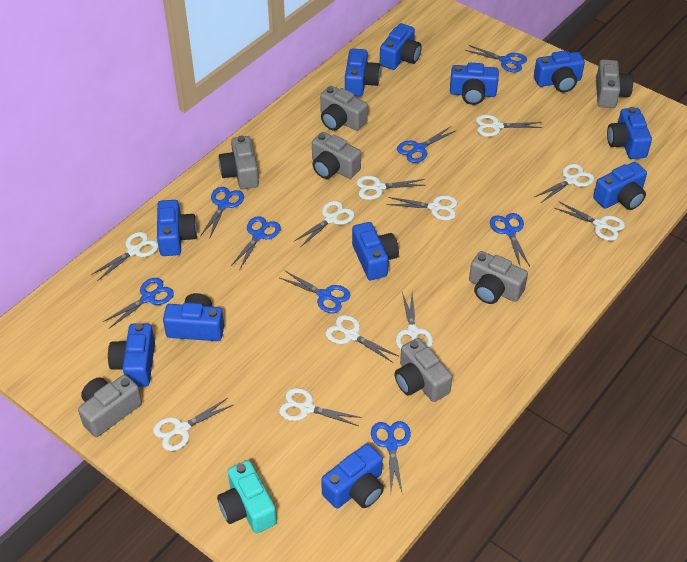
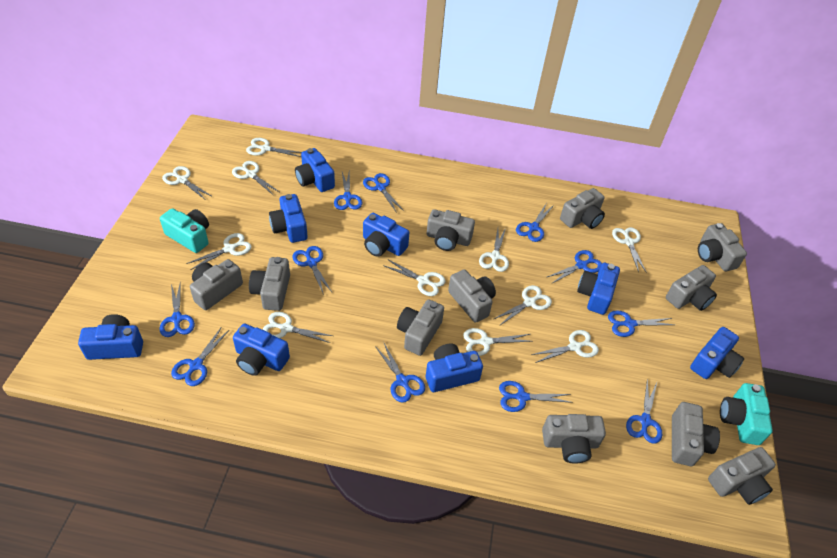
blue camera: [108,323,155,387] [157,200,197,256] [163,293,224,341] [321,444,384,509] [345,49,380,97] [352,222,399,280] [380,23,422,70] [450,63,499,105] [534,51,585,93] [593,162,647,210] [607,107,652,159] = 11 -> [78,314,143,360] [233,324,290,376] [269,194,308,243] [295,148,335,192] [363,213,409,257] [426,343,483,392] [577,263,620,315] [690,327,744,379] = 8
blue scissors: [103,278,174,329] [201,187,244,239] [231,216,281,269] [280,271,350,313] [371,421,411,495] [397,126,457,163] [465,45,527,72] [490,213,530,266] = 8 -> [159,281,195,337] [171,328,229,386] [292,246,332,295] [334,172,362,210] [363,173,404,213] [375,343,425,403] [499,381,573,412] [516,204,554,242] [547,250,602,284] [608,310,674,337] [626,379,662,444] = 11
grey camera: [78,375,142,437] [219,135,259,189] [312,132,361,179] [320,86,368,131] [394,338,452,402] [469,251,528,304] [596,59,633,108] = 7 -> [190,259,243,310] [249,257,290,311] [397,299,444,356] [427,209,475,251] [448,269,496,323] [542,414,606,464] [560,188,605,229] [666,265,717,311] [672,402,720,466] [698,223,747,271] [708,447,776,505] = 11
turquoise camera: [217,460,277,533] = 1 -> [160,208,209,253] [720,383,773,445] = 2

